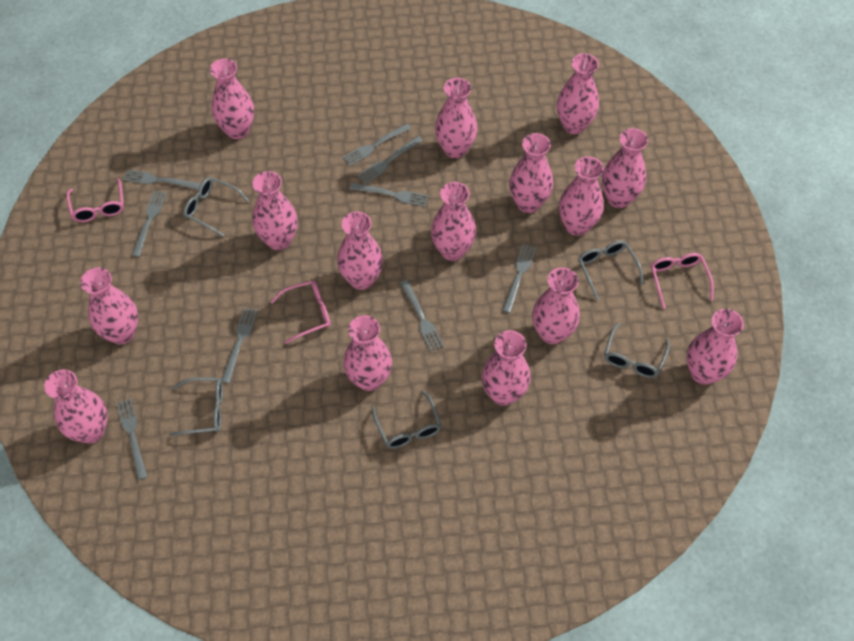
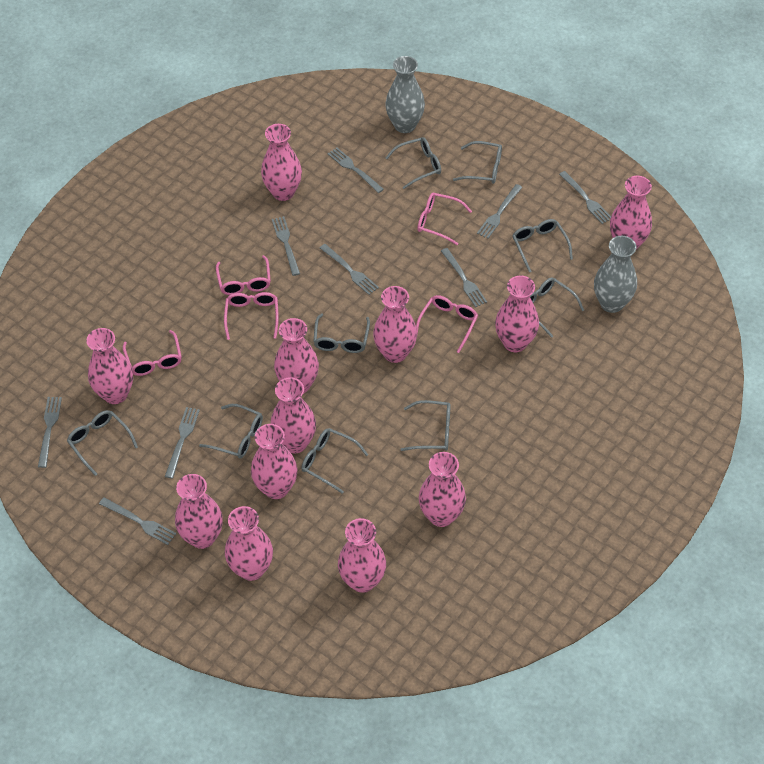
grey glasses: [169,377,223,436] [183,177,249,237] [372,390,442,449] [578,240,644,300] [604,323,670,378] = 5 -> [67,410,138,476] [199,404,263,459] [301,428,368,494] [313,313,370,353] [386,137,441,189] [400,400,451,451] [453,141,502,184] [512,219,573,272] [530,277,584,338] = 9
grey vase: none = 0 -> [385,56,425,133] [594,236,637,313] = 2
pink glasses: [66,178,124,222] [271,280,331,344] [651,253,714,309] = 3 -> [123,330,182,376] [216,255,271,295] [224,292,279,340] [416,295,478,353] [417,193,472,245] = 5
pink vase: [44,369,108,443] [80,268,138,344] [210,59,254,139] [252,171,298,250] [337,212,383,290] [343,315,392,391] [431,182,476,261] [435,78,477,158] [481,330,531,406] [509,133,553,213] [532,267,580,344] [557,53,599,134] [559,156,604,236] [602,128,648,208] [686,309,744,385] = 15 -> [86,328,133,404] [175,474,223,549] [225,506,273,581] [251,424,297,499] [261,124,302,201] [270,378,316,453] [274,318,319,394] [338,518,386,593] [373,286,417,363] [419,452,466,527] [495,275,539,352] [610,176,652,250] = 12

